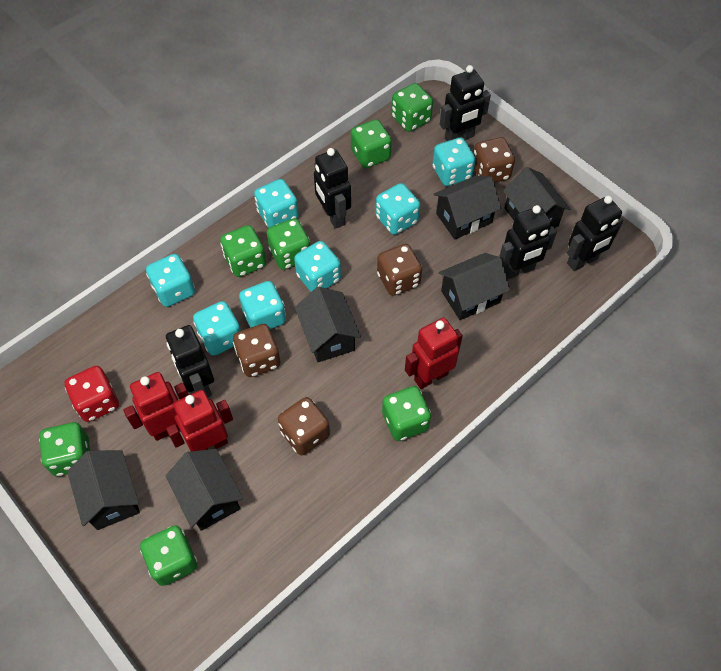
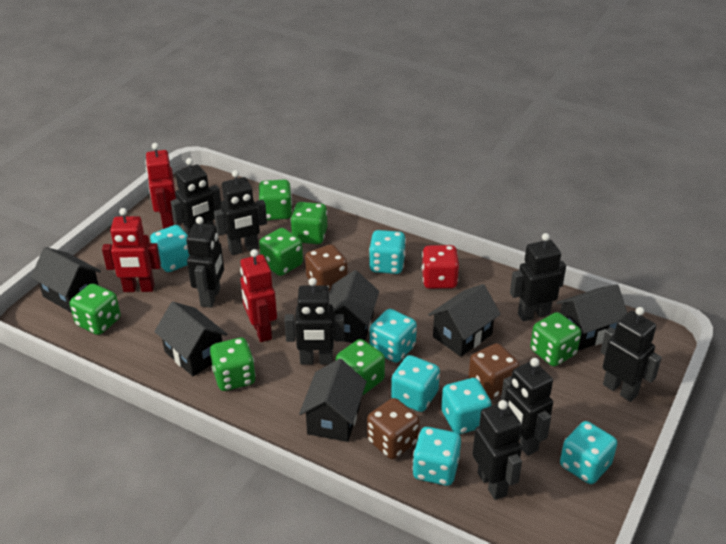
black robot: [166,325,214,397] [314,148,351,229] [440,65,491,141] [499,205,557,279] [567,196,624,271] = 5 -> [171,158,221,235] [186,217,224,308] [214,170,267,255] [284,278,344,365] [473,400,522,500] [501,358,553,456] [510,233,566,321] [601,307,662,402] = 8
brown dice: [233,324,280,377] [278,397,330,455] [377,244,422,296] [473,137,515,183] = 4 -> [305,244,348,290] [367,398,420,459] [468,343,519,399] = 3

